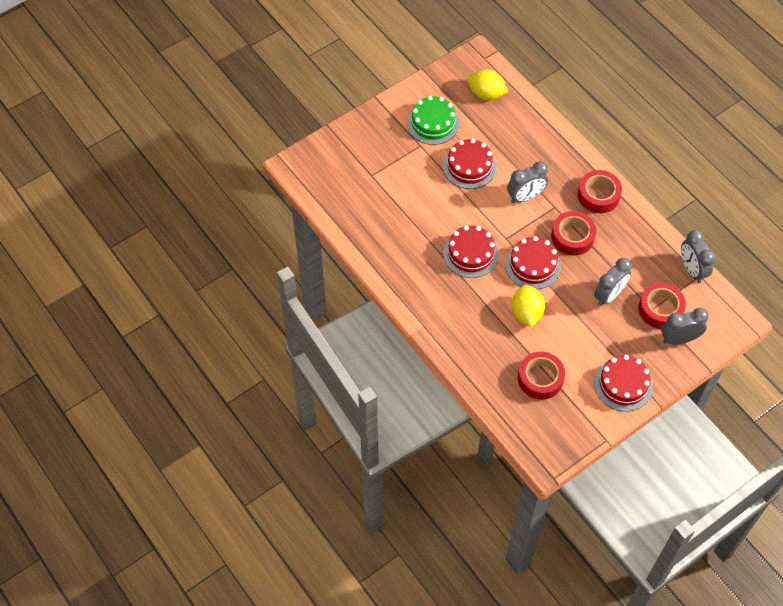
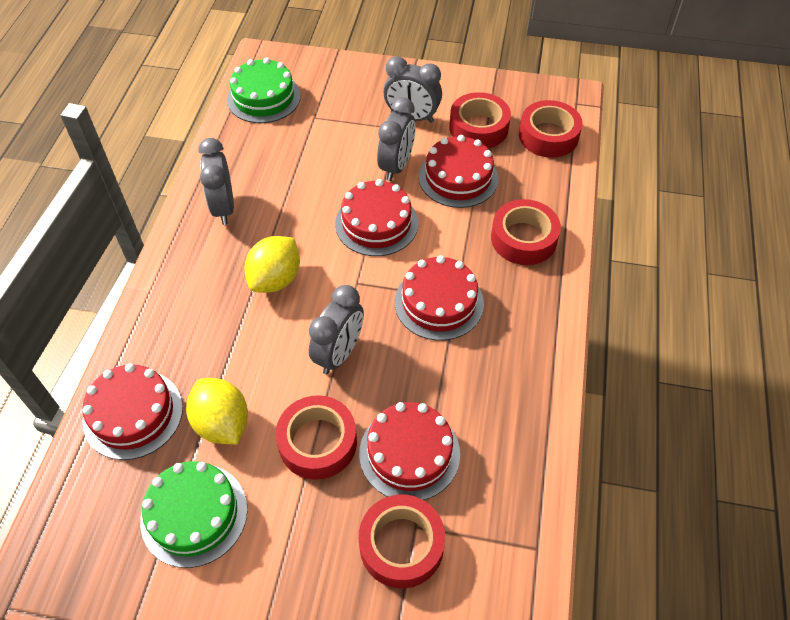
green cake: [407,96,460,145] = 1 -> [140,461,247,568] [227,58,301,123] = 2
red cake: [443,139,496,189] [443,225,499,278] [505,236,561,289] [594,355,653,411] = 4 -> [83,363,183,460] [335,179,418,256] [359,402,460,500] [395,255,484,341] [419,135,498,208] = 5
red tape: [518,352,565,400] [551,211,596,256] [578,170,622,213] [638,283,686,329] = 4 -> [276,395,357,480] [359,495,445,588] [449,92,511,148] [491,199,561,265] [519,100,583,158] = 5

